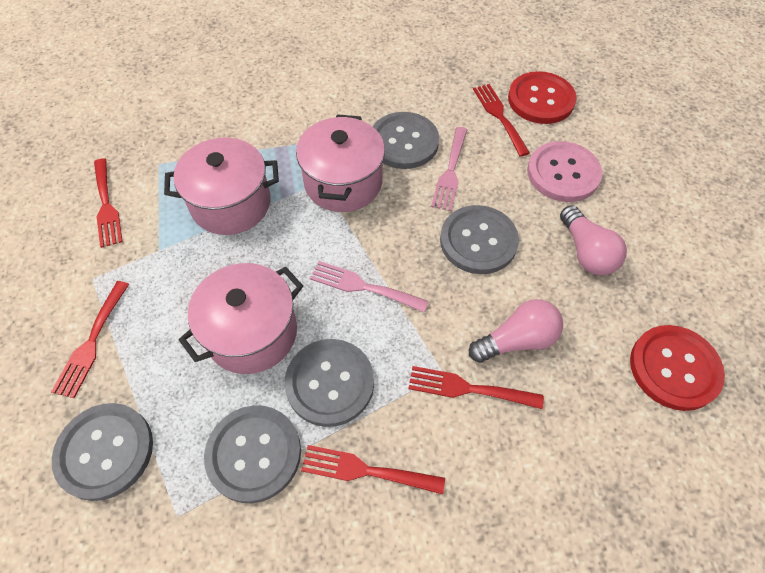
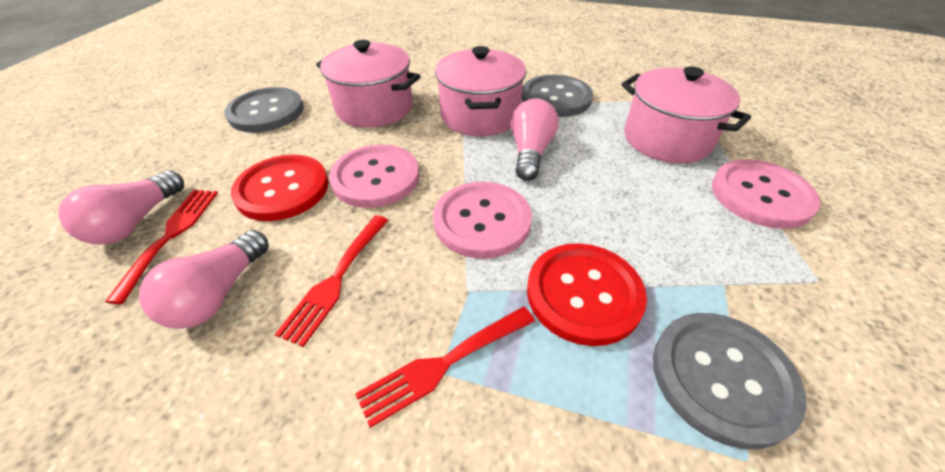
grey button: [52,403,153,501] [204,405,301,503] [285,339,374,427] [373,112,439,169] [440,205,519,274] = 5 -> [225,87,304,132] [522,75,593,117] [653,313,807,449] = 3
pink button: [527,141,602,202] = 1 -> [329,145,419,208] [433,182,532,259] [712,159,821,229] = 3
pink fork: [310,261,429,312] [431,127,467,211] = 2 -> none = 0
pink light bulb: [469,299,563,363] [560,205,627,275] = 2 -> [58,170,184,244] [139,230,269,329] [511,99,559,181] = 3
red fork: [51,281,129,398] [94,158,123,248] [301,445,445,494] [408,366,544,409] [473,84,530,157] = 5 -> [105,190,218,304] [275,215,389,347] [355,307,535,428] = 3

